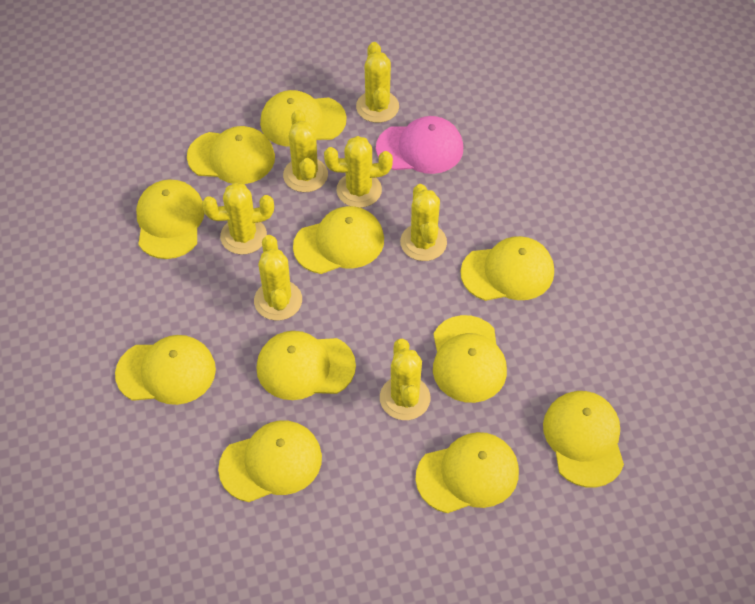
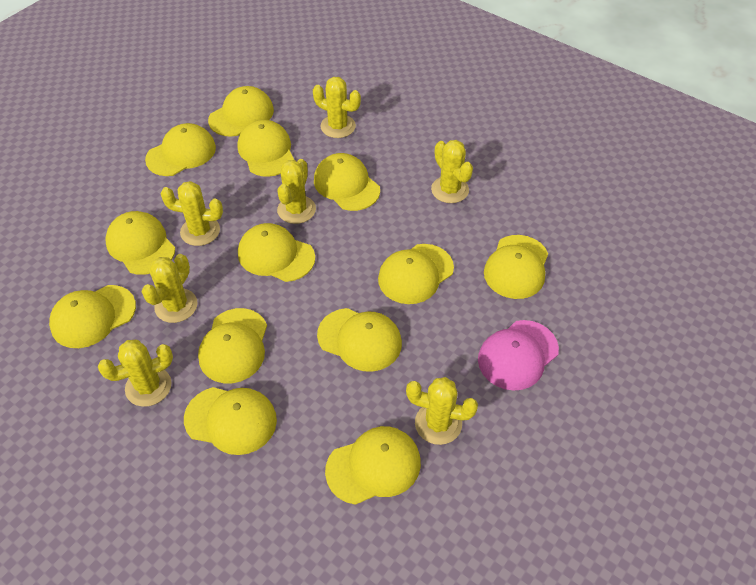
yellow cap: [115,335,216,405] [136,180,205,259] [187,126,275,184] [218,420,322,502] [256,331,356,400] [260,90,347,147] [293,206,384,274] [416,432,519,513] [433,315,507,403] [460,236,554,301] [543,391,624,488] = 11 -> [49,285,136,348] [105,211,175,275] [145,123,216,176] [184,387,277,455] [198,308,267,383] [208,86,274,137] [238,120,294,177] [238,223,315,282] [314,153,380,211] [317,308,402,372] [325,426,421,505] [378,244,454,304] [484,235,548,299] = 13

